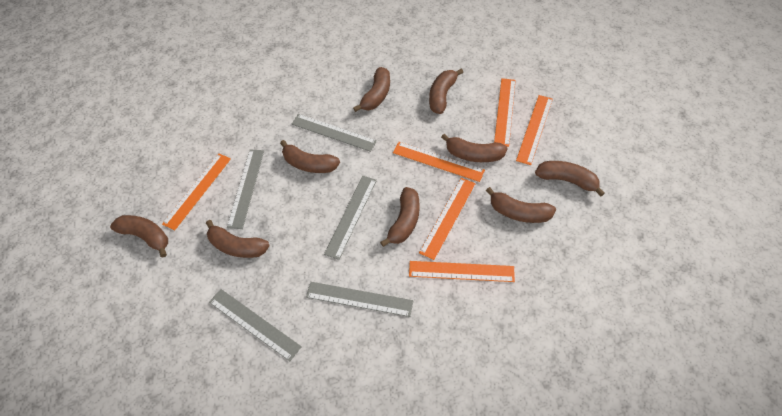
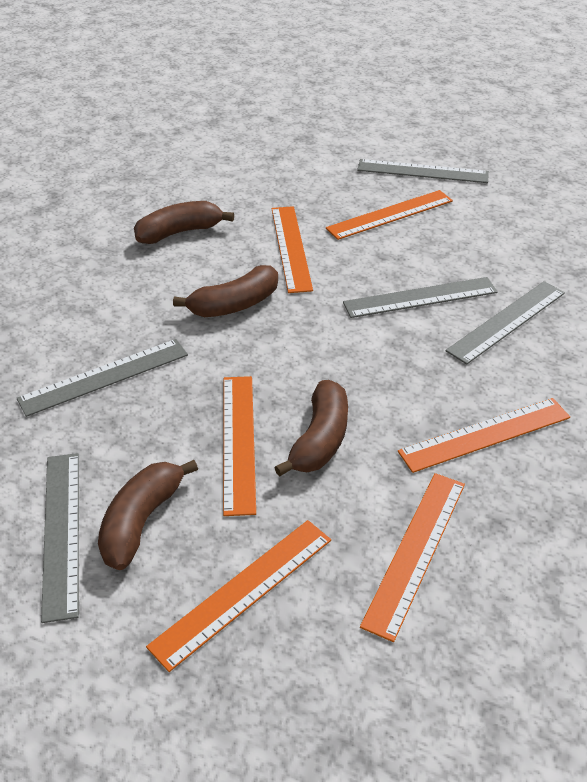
brown banana: [110,215,168,257] [206,220,270,258] [280,140,340,173] [353,67,390,112] [380,187,420,247] [429,69,463,114] [441,134,508,162] [486,187,556,223] [535,161,605,197] = 9 -> [98,460,198,570] [134,201,234,244] [173,265,278,317] [274,380,348,477] = 4

